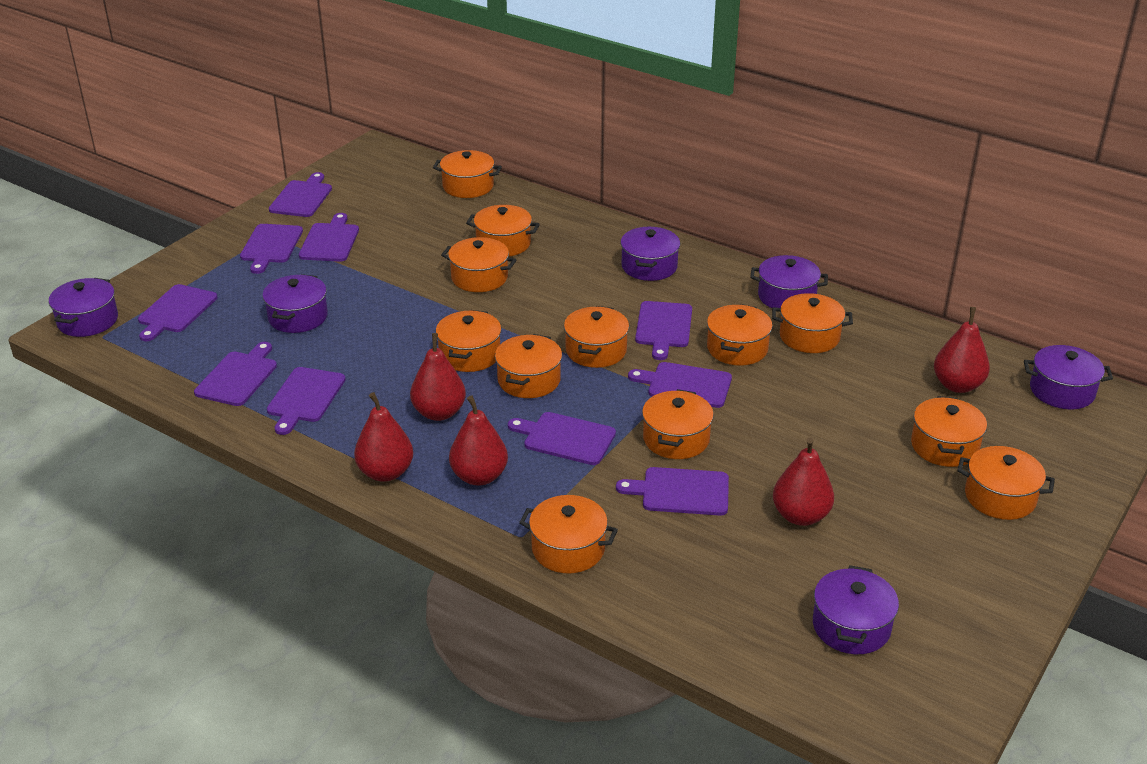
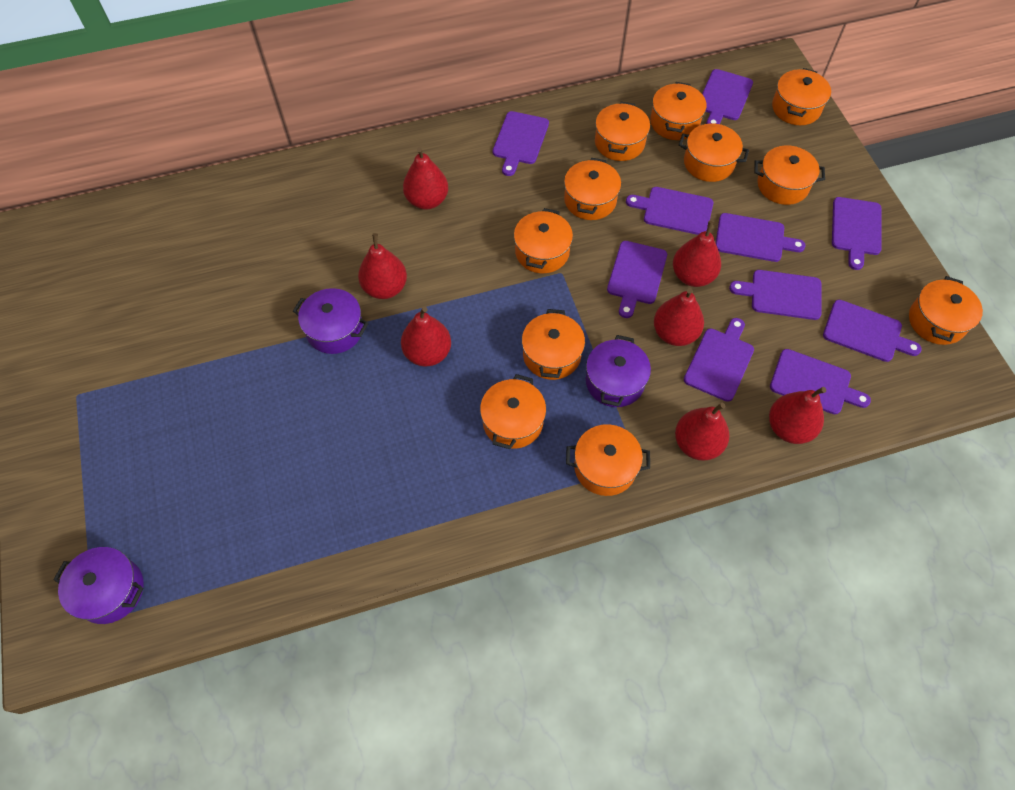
orange pot: [433,150,502,198] [436,310,502,372] [441,237,516,292] [466,205,540,256] [495,334,562,398] [519,495,618,573] [564,306,629,368] [642,389,714,459] [707,304,773,366] [772,293,853,353] [911,396,987,467] [957,446,1055,520] = 12 -> [480,374,546,449] [514,208,573,273] [522,309,585,380] [564,158,621,220] [566,424,650,496] [595,102,650,161] [650,82,707,140] [679,123,749,182] [754,146,825,205] [772,68,831,125] [909,276,983,345] = 11
purple pot: [49,278,118,337] [263,274,328,333] [620,226,680,281] [750,255,828,308] [813,565,899,654] [1024,345,1113,409] = 6 -> [53,547,144,624] [293,288,369,354] [586,335,651,407] = 3
red pear: [354,392,413,482] [410,333,466,421] [449,395,508,486] [773,438,834,526] [934,307,990,393] = 5 -> [358,233,407,299] [401,307,451,367] [403,147,448,209] [654,288,704,346] [673,221,721,287] [675,403,730,461] [769,387,826,444] = 7

